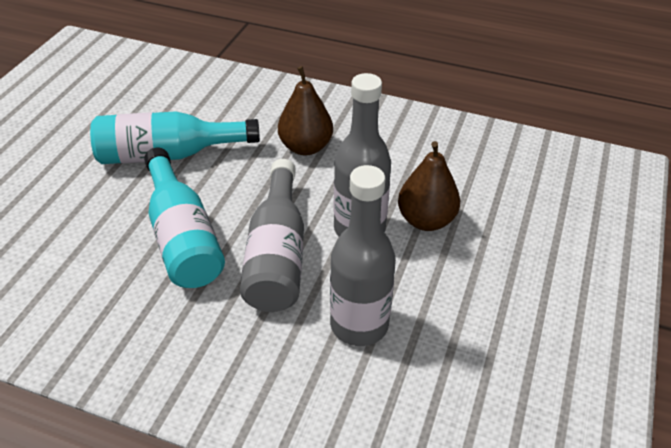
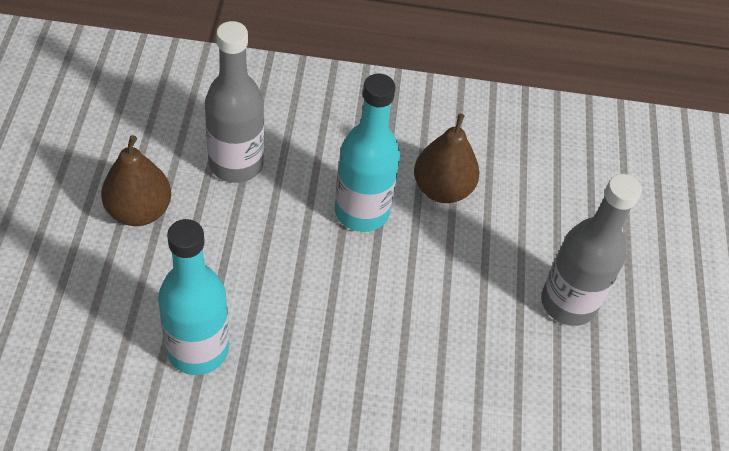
grey bottle: [240,159,304,312] [330,165,396,346] [334,73,391,237] = 3 -> [205,21,264,183] [541,174,642,326] = 2

